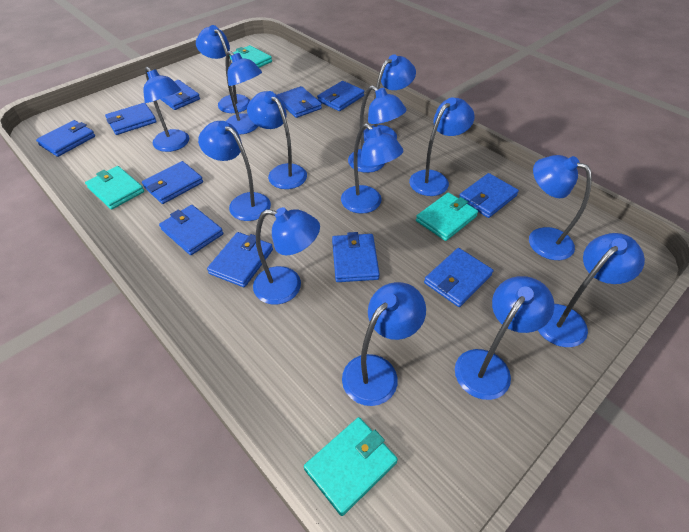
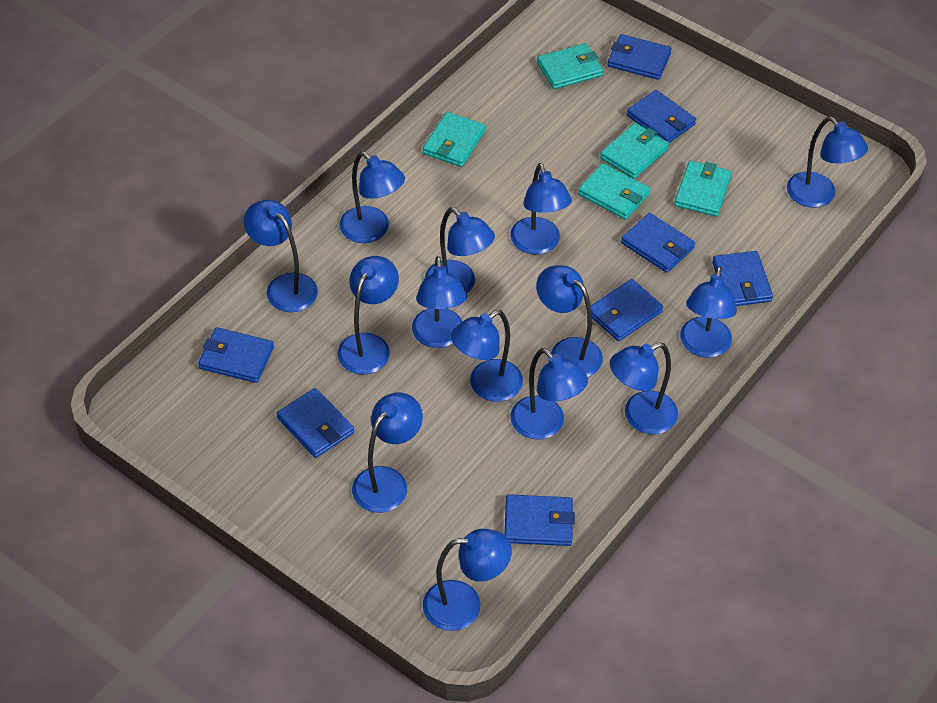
blue wallet: [36,120,95,157] [105,103,157,135] [142,161,203,204] [159,205,223,255] [160,80,200,110] [207,232,273,287] [277,86,322,118] [317,81,364,111] [332,232,380,282] [424,248,493,307] [459,173,519,218] = 11 -> [198,327,274,383] [277,388,354,458] [505,494,575,546] [591,279,663,341] [608,34,672,80] [621,213,695,273] [627,90,696,143] [712,251,773,306] = 8
turquoise wallet: [85,166,144,210] [230,45,272,68] [304,417,398,516] [416,193,478,241] = 4 -> [423,112,485,167] [537,43,603,89] [578,163,650,220] [600,123,669,179] [674,161,732,216] = 5

